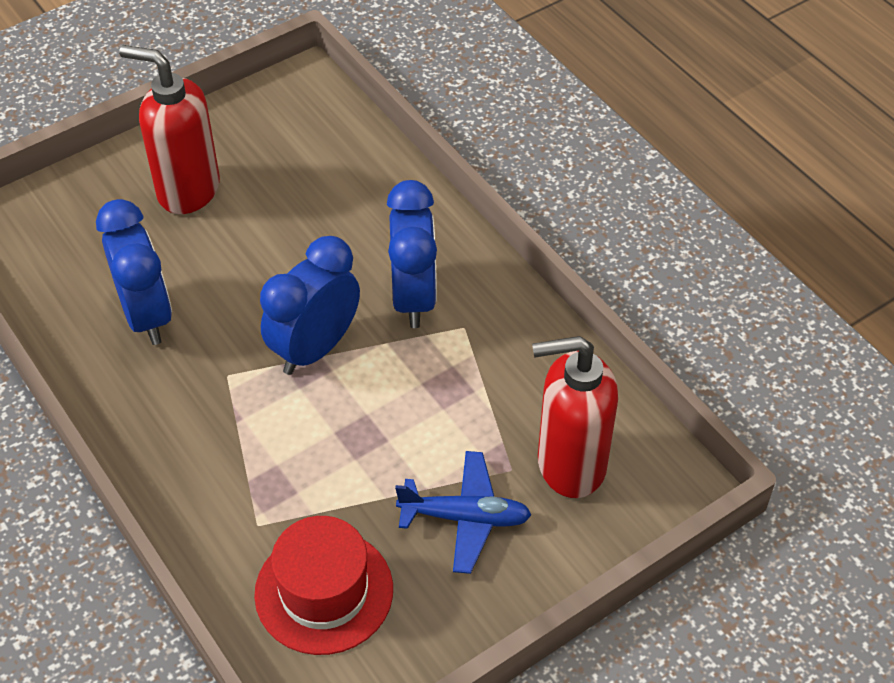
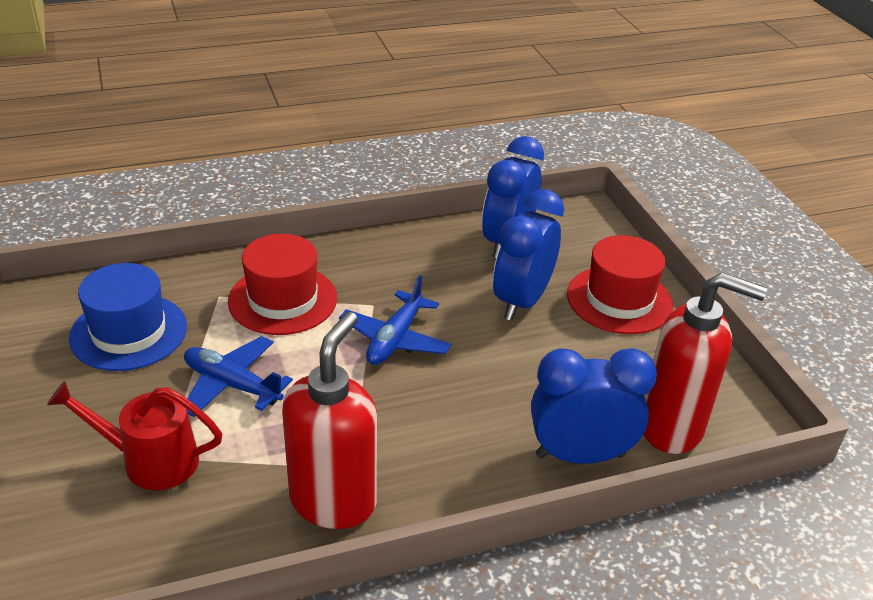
blue hat: none = 0 -> [69,263,187,371] = 1
blue plane: [395,451,532,574] = 1 -> [184,336,293,417] [339,275,452,365] = 2
red hat: [254,516,393,655] = 1 -> [228,234,337,335] [567,235,673,334] = 2
red watering can: none = 0 -> [47,381,222,490] = 1

